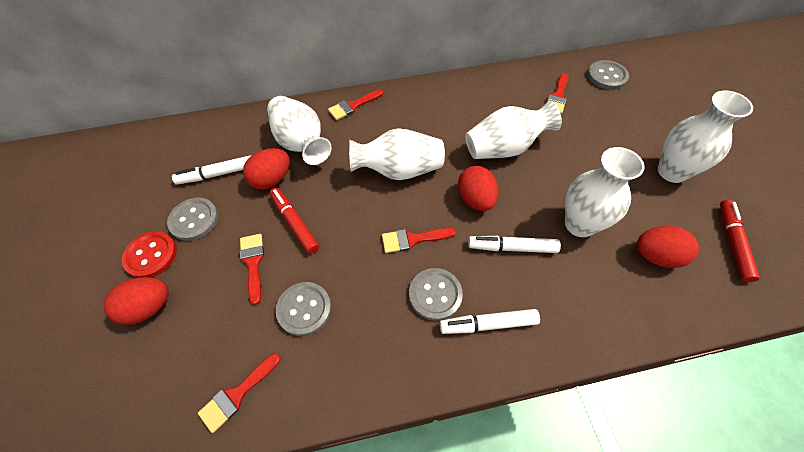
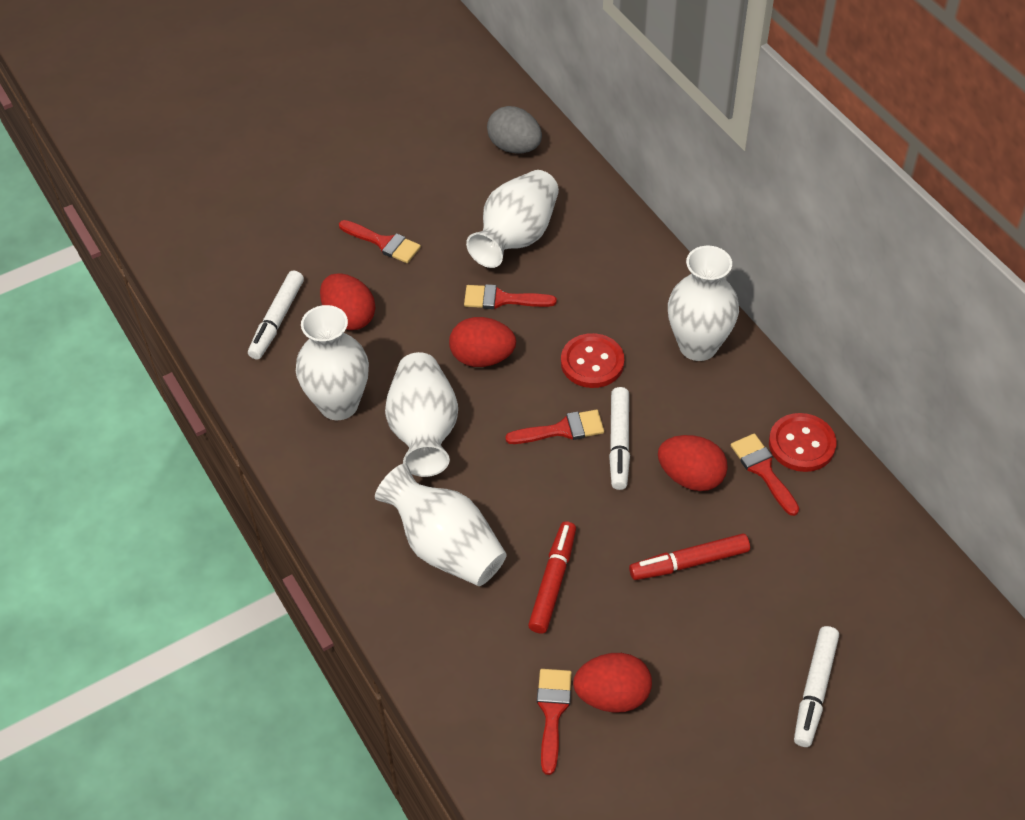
grey button: [167,198,218,241] [276,282,331,336] [409,268,463,321] [587,60,629,90] = 4 -> none = 0
grey egg: none = 0 -> [487,106,542,153] = 1
red button: [122,231,177,278] = 1 -> [561,333,624,388] [769,413,836,472] = 2

